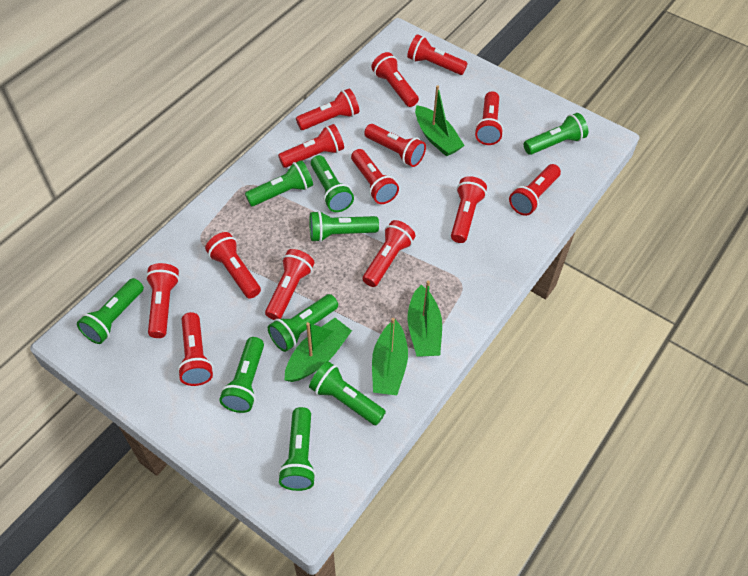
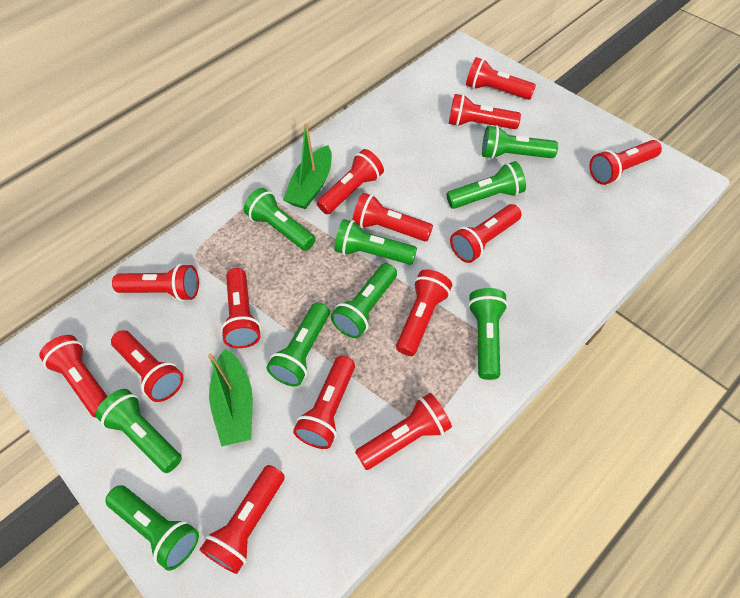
green boat: [285,318,352,382] [372,318,408,395] [407,281,442,357] [415,85,465,156] = 4 -> [208,349,253,447] [283,123,332,209] = 2

